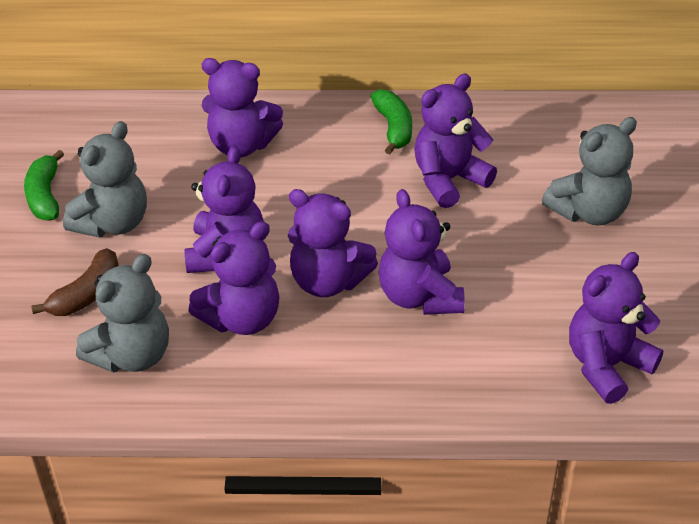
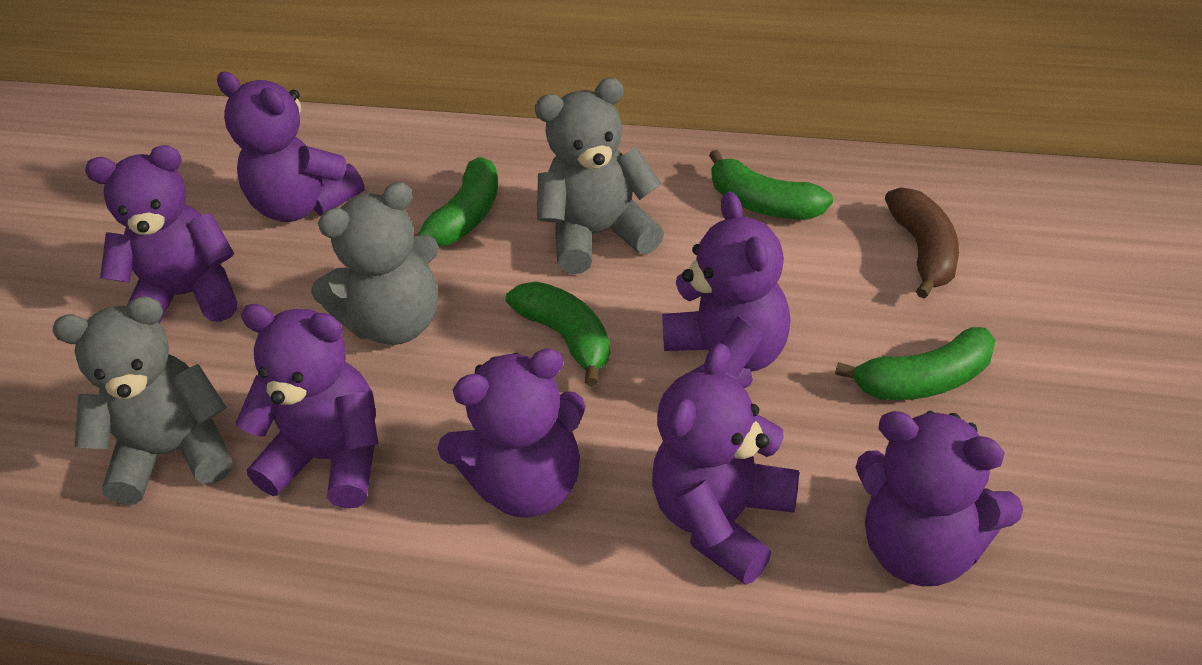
green banana: [24,150,64,221] [371,89,412,154] = 2 -> [414,157,498,246] [506,281,610,386] [709,150,833,219] [835,327,995,400] = 4

